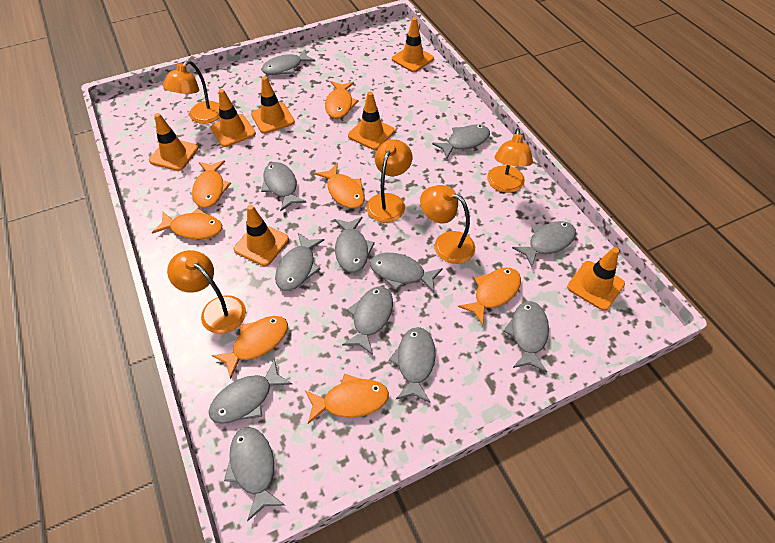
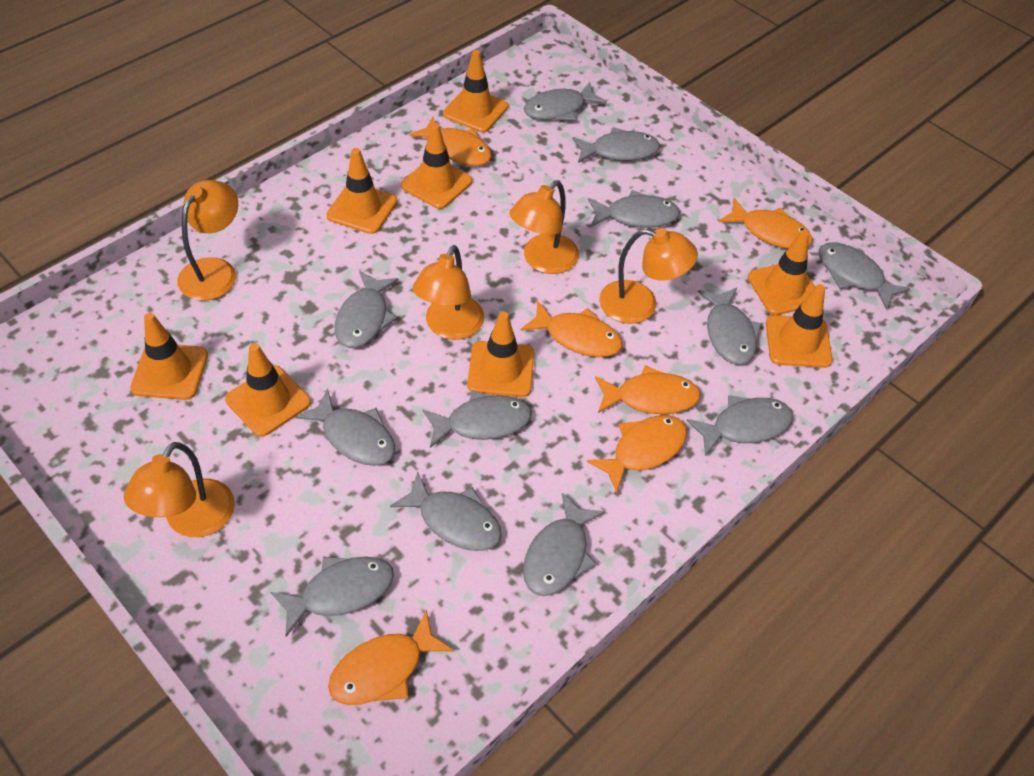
orange fish: [152,208,222,240] [192,160,231,208] [212,316,288,379] [305,374,389,424] [315,163,365,209] [325,81,359,119] [458,267,521,326] = 7 -> [328,609,454,705] [409,117,492,166] [520,300,622,357] [587,415,687,493] [595,365,701,414] [719,198,813,249] = 6
orange traffic cone: [149,113,198,171] [210,89,256,147] [234,205,289,266] [251,76,295,134] [348,92,395,150] [392,17,434,72] [567,247,625,311] = 7 -> [130,313,208,400] [225,343,311,437] [326,148,397,234] [401,123,472,209] [443,50,508,132] [467,312,535,397] [748,230,815,315] [766,284,833,368] = 8

